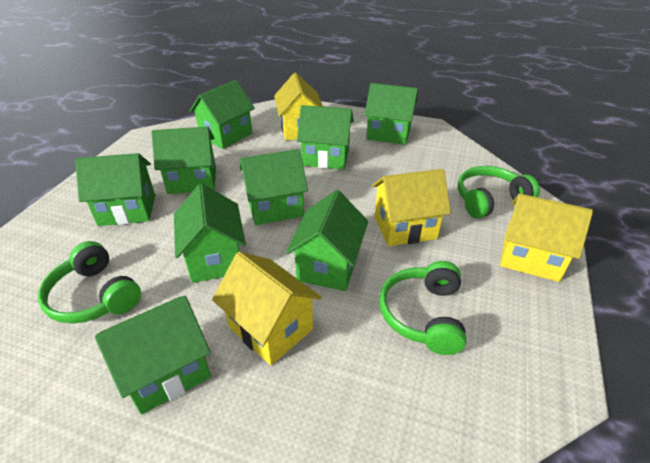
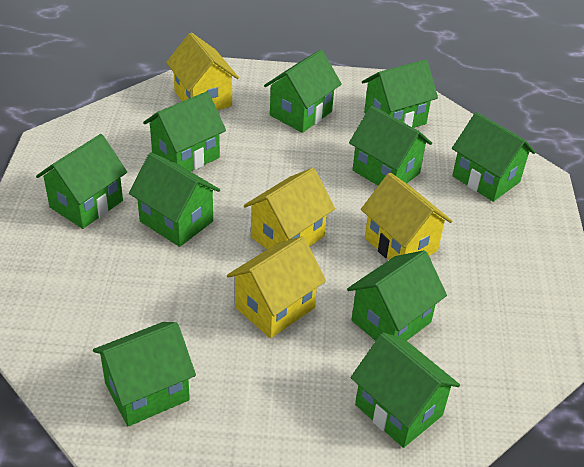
green headphones: [38,241,141,324] [379,261,467,355] [458,166,540,218] = 3 -> none = 0
green house: [75,153,155,226] [95,296,211,415] [151,126,216,194] [174,183,246,283] [189,80,255,149] [239,149,308,225] [286,190,368,291] [297,105,354,169] [364,83,418,145] = 9 -> [36,134,127,229] [93,322,196,426] [129,152,220,247] [143,91,226,171] [264,50,342,133] [347,250,447,341] [349,106,432,186] [351,333,460,448] [362,59,438,128] [452,112,535,202] = 10

